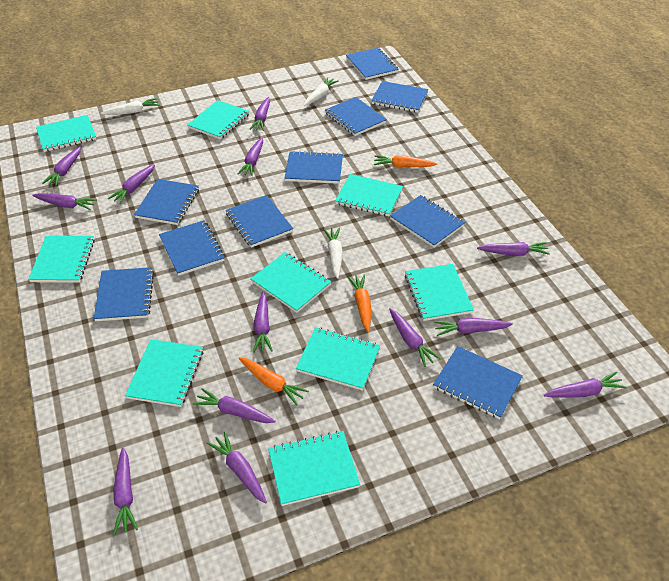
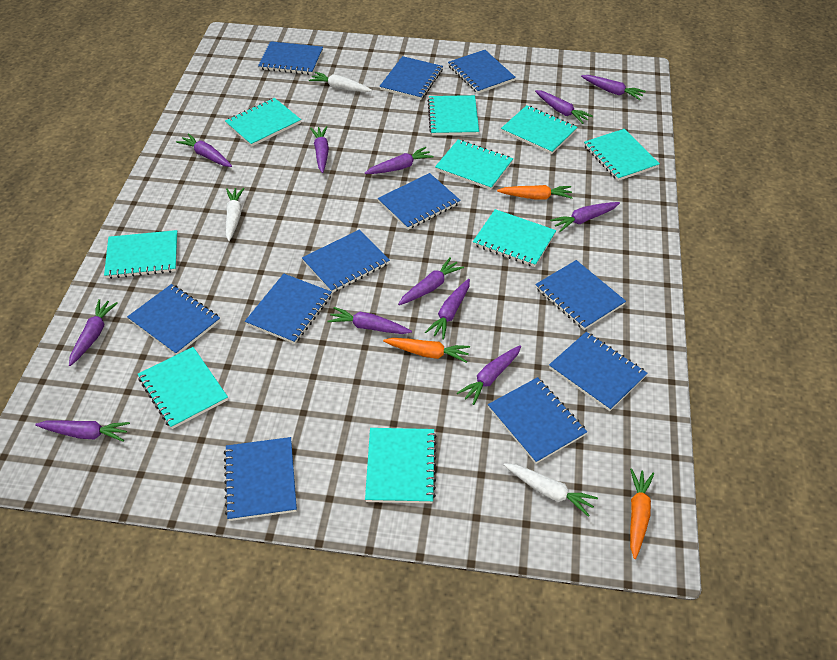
blue notebook: [94,267,154,321] [134,179,199,225] [159,220,225,276] [226,195,293,248] [285,151,343,184] [325,97,387,136] [346,48,399,80] [371,81,428,113] [390,195,465,247] [433,346,523,419] = 10 -> [127,284,220,355] [224,437,297,521] [245,274,332,344] [258,41,323,75] [302,229,390,293] [378,173,461,230] [379,56,443,100] [448,50,516,94] [488,377,587,464] [535,260,626,330] [549,332,648,411] = 11
purple carrot: [32,193,97,210] [42,147,81,186] [108,164,155,204] [113,447,138,535] [193,388,276,423] [207,431,267,504] [238,138,263,176] [249,97,270,131] [253,292,273,353] [389,308,441,367] [434,318,513,336] [477,242,550,256] [544,372,627,398] = 13 -> [35,420,130,442] [69,299,118,366] [176,133,232,167] [310,126,329,173] [327,307,412,334] [365,147,434,174] [398,257,464,305] [425,279,470,340] [457,345,521,405] [535,90,593,124] [550,202,620,232] [581,75,646,100] = 12

